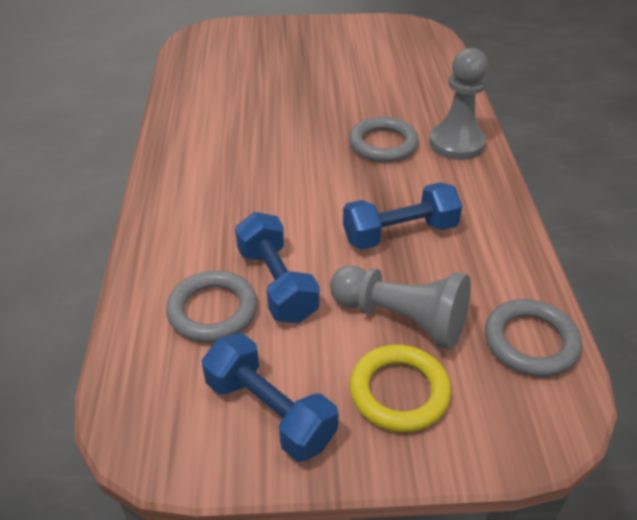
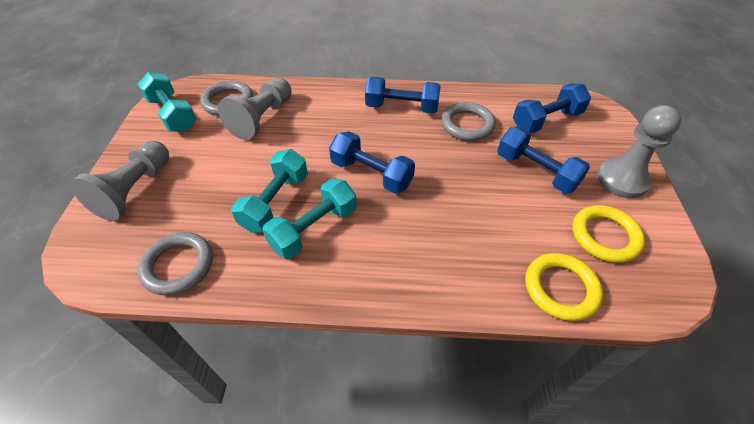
blue dumbbell: [202,333,338,462] [235,212,319,323] [343,182,462,250] = 3 -> [329,131,415,194] [365,77,441,113] [497,126,590,194] [513,84,591,133] = 4
grey pawn: [330,265,471,350] [429,48,488,160] = 2 -> [70,141,169,221] [218,78,291,140] [597,105,681,198] = 3
turquoise dumbbell: none = 0 -> [138,72,196,132] [231,149,308,233] [262,178,357,259] = 3
yellow ring: [350,345,451,432] = 1 -> [525,253,603,321] [572,205,645,263] = 2

